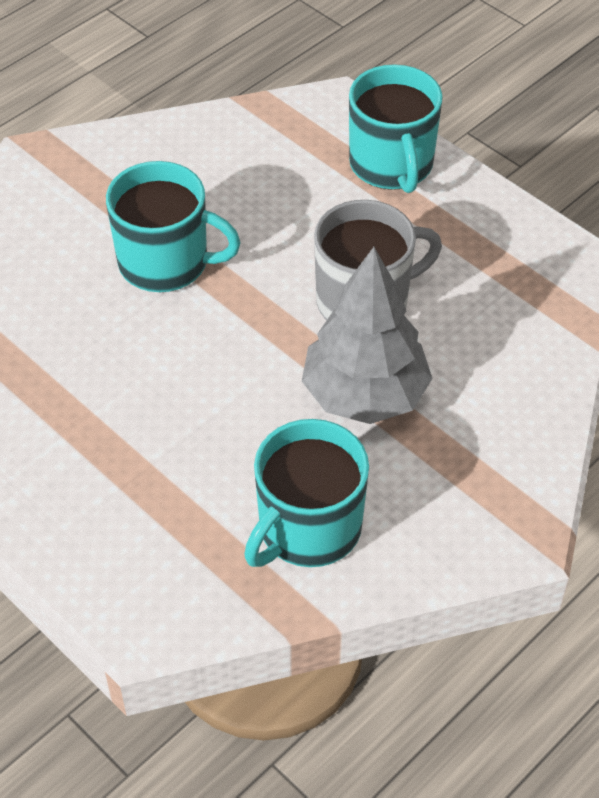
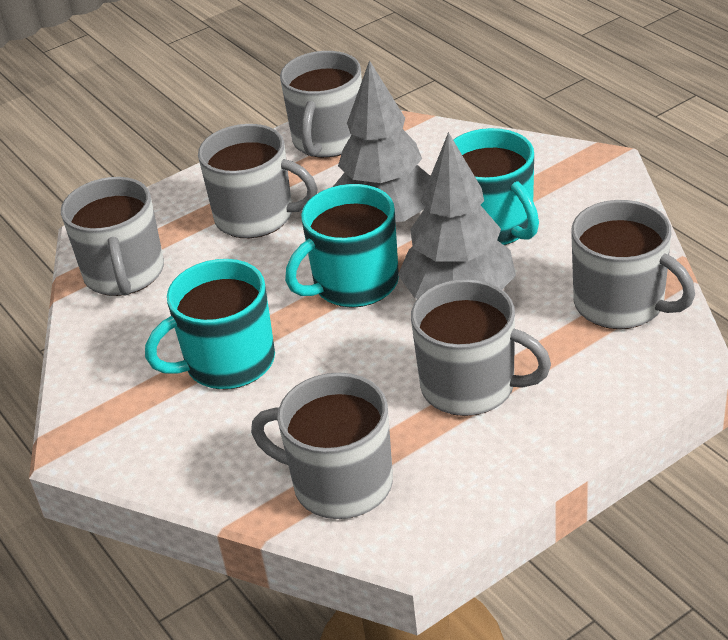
grey mug: [314,200,442,320] = 1 -> [61,177,164,296] [198,124,318,238] [251,373,393,519] [280,51,362,158] [411,279,551,416] [571,200,695,329] = 6
grey tree: [302,247,433,424] = 1 -> [333,60,430,222] [398,132,516,299] = 2

